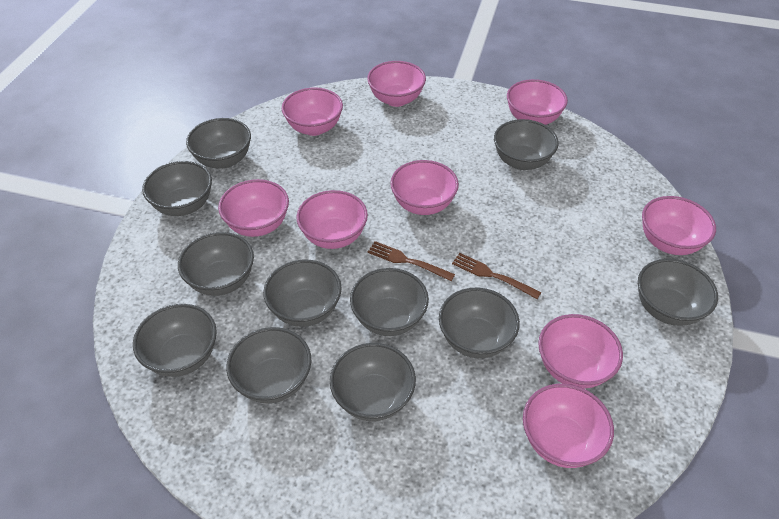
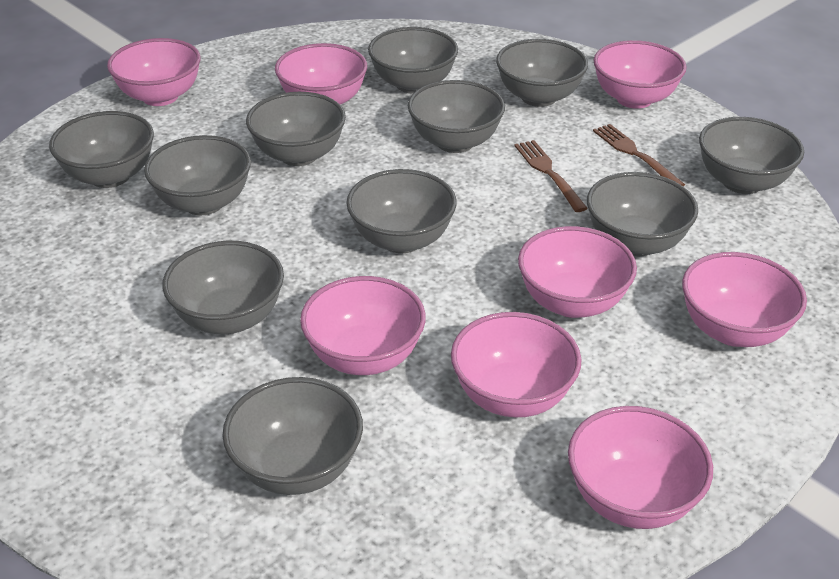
pink bowl: [218,179,289,237] [282,88,343,136] [296,190,368,249] [367,61,426,107] [390,160,459,215] [507,79,568,125] [523,384,614,468] [538,314,623,389] [642,196,716,255] = 9 -> [107,38,201,106] [275,43,367,105] [300,276,426,375] [451,312,581,417] [518,226,637,318] [568,406,713,529] [594,40,687,109] [682,252,807,347] = 8

